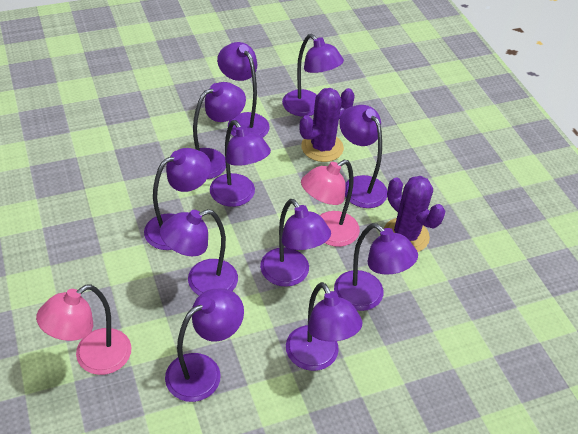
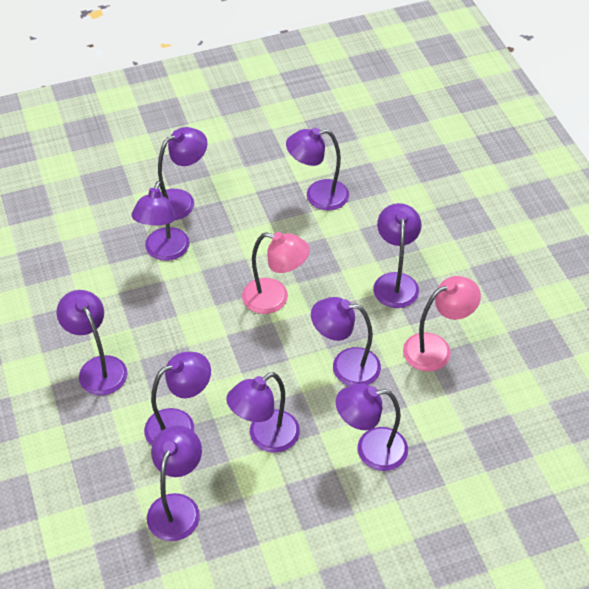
purple cactus: [300,88,355,162] [384,176,445,252] = 2 -> none = 0
purple lamp: [144,148,211,250] [160,209,238,295] [165,289,244,402] [193,82,246,179] [210,120,271,207] [217,42,270,138] [260,199,331,287] [282,34,344,117] [286,282,362,371] [334,223,418,311] [339,105,387,208] = 11 -> [57,290,128,396] [132,181,190,261] [144,352,211,446] [147,425,202,541] [158,127,207,220] [227,372,300,453] [286,127,349,210] [311,297,381,386] [336,384,408,471] [373,203,422,308] = 10

